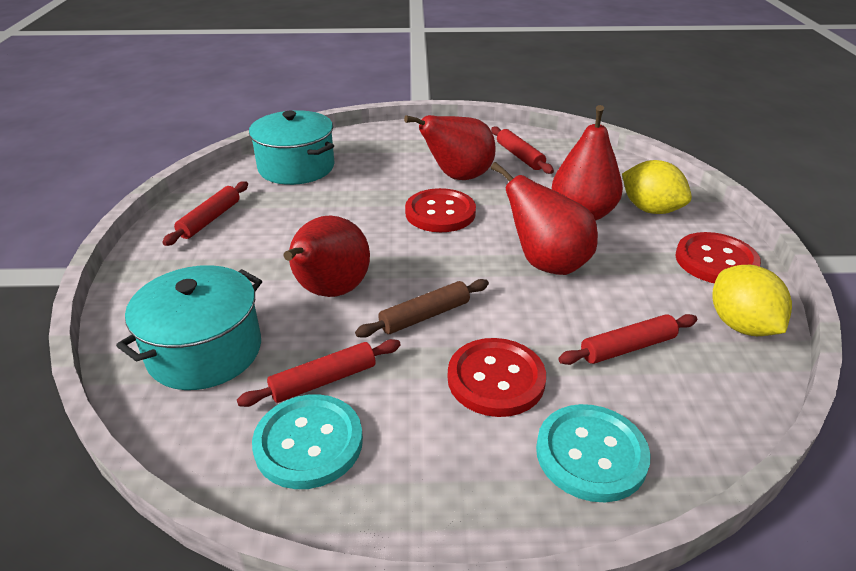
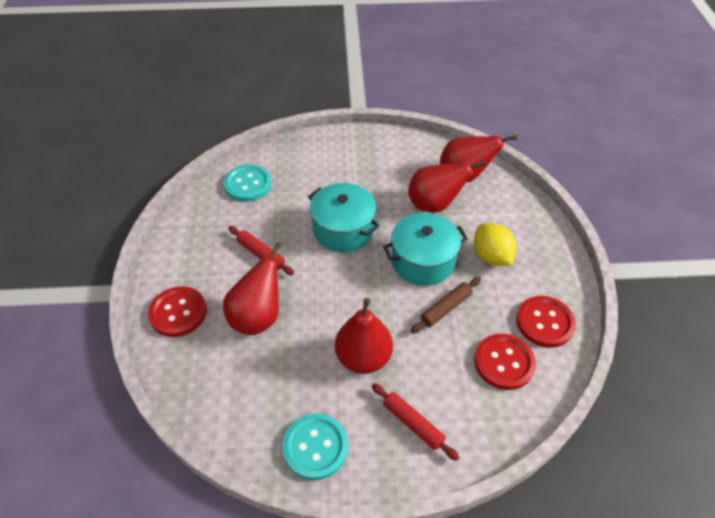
red rolling pin: [162,181,248,246] [237,339,401,407] [491,127,554,174] [558,314,697,365] = 4 -> [228,226,294,275] [372,383,459,461] = 2
yellow lemon: [622,160,692,214] [712,265,792,336] = 2 -> [474,223,516,266] = 1

